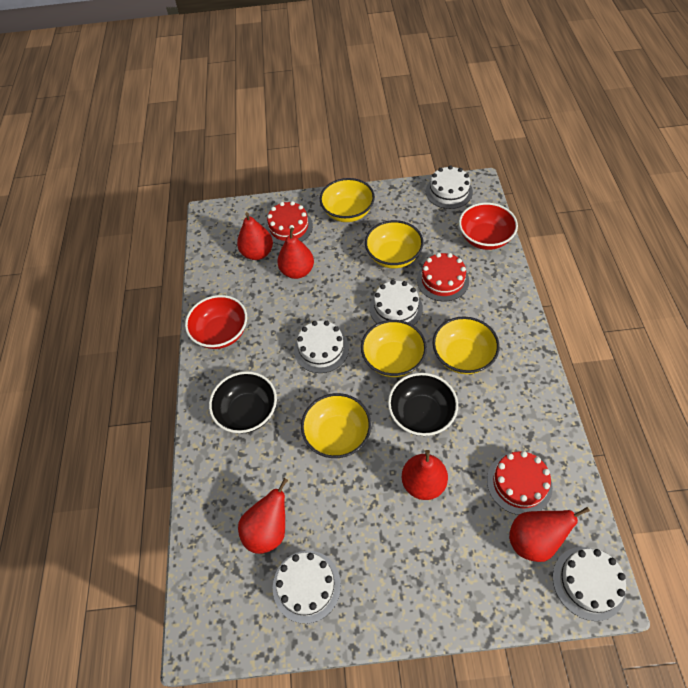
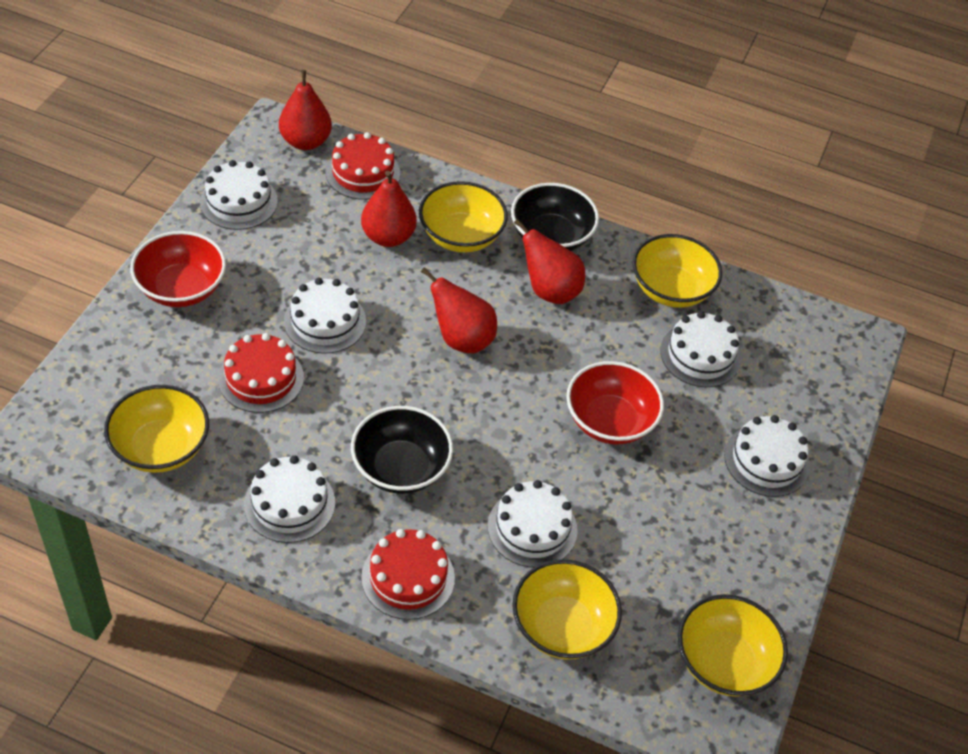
red pear: [237,212,273,260] [238,478,288,554] [277,227,314,279] [402,450,448,500] [509,507,590,562] = 5 -> [279,70,332,150] [361,171,417,247] [421,268,497,353] [514,219,585,304] = 4
white cake: [273,551,341,624] [294,321,349,373] [370,280,423,325] [426,165,473,209] [553,547,626,621] = 5 -> [200,160,278,230] [244,455,335,543] [284,278,366,354] [488,480,578,568] [660,311,741,387] [724,415,810,497] = 6

